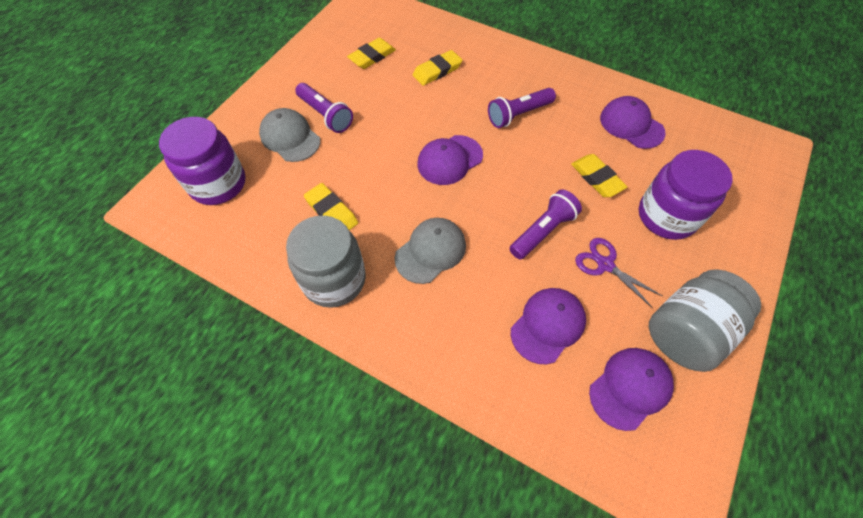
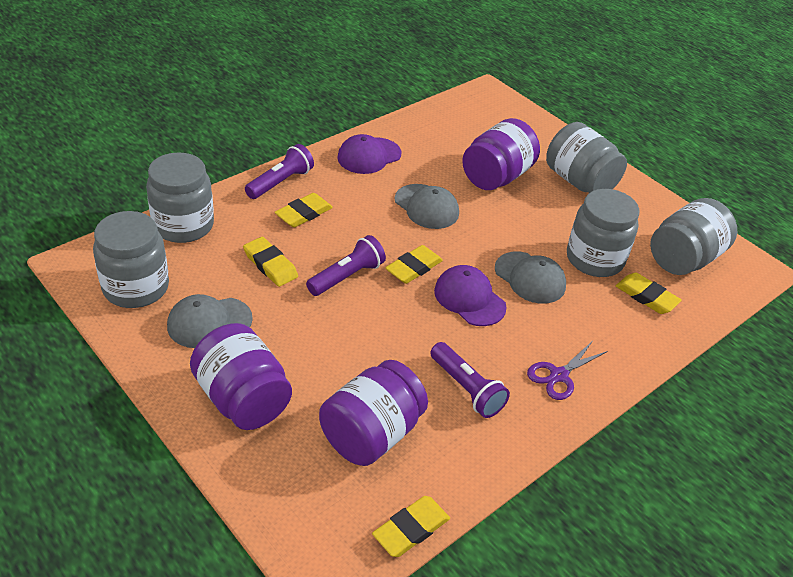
grey cap: [259,108,320,162] [395,218,466,284] = 2 -> [167,294,253,348] [395,184,459,229] [495,252,566,304] = 3
grey jar: [286,216,366,308] [649,269,761,372] = 2 -> [93,211,169,308] [146,152,214,243] [546,122,627,193] [567,189,640,277] [650,198,737,275] = 5
purple cap: [417,135,483,185] [511,288,586,364] [589,348,674,431] [600,96,666,149] = 4 -> [337,134,402,174] [434,265,507,326] = 2
purple jar: [159,117,246,205] [639,150,733,240] = 2 -> [190,323,292,430] [319,360,428,466] [462,118,540,190] = 3
yellow eraser: [304,183,358,230] [347,38,396,69] [413,50,462,86] [571,154,627,197] = 4 -> [243,237,298,287] [274,193,333,227] [372,496,450,557] [385,245,443,284] [616,273,682,314] = 5

